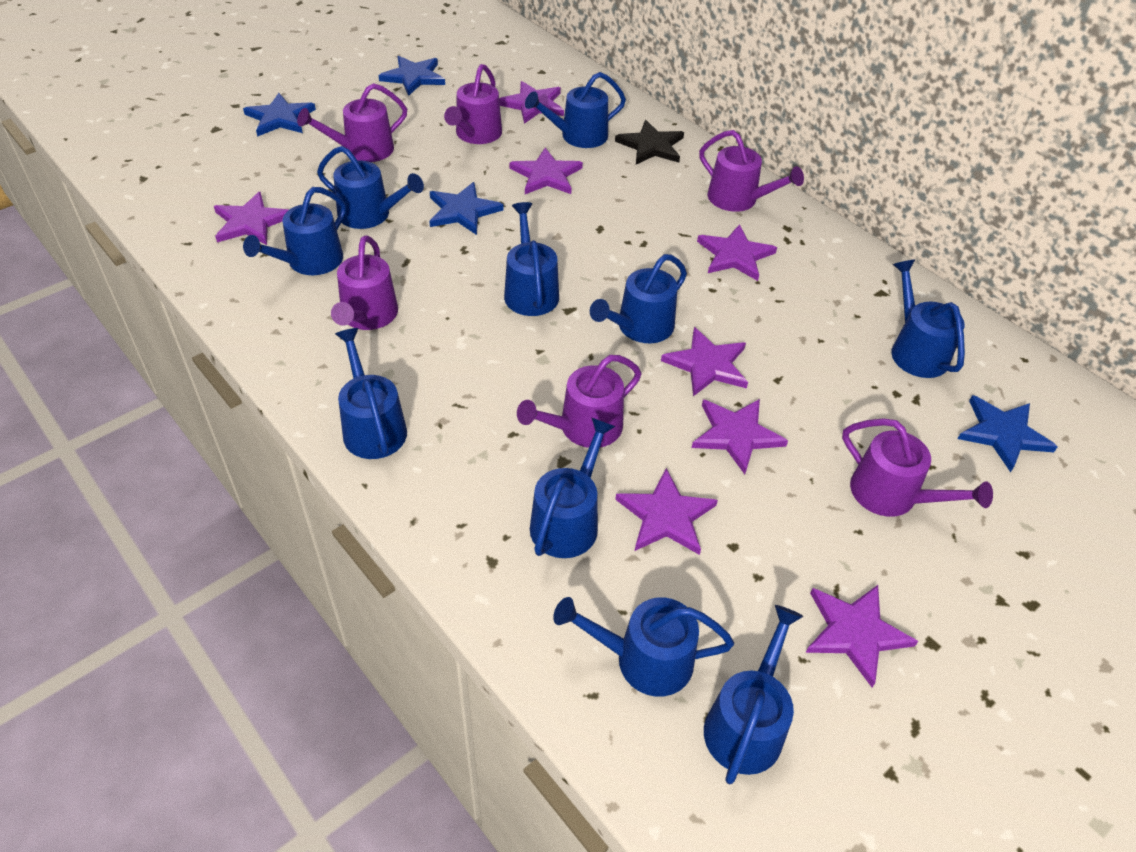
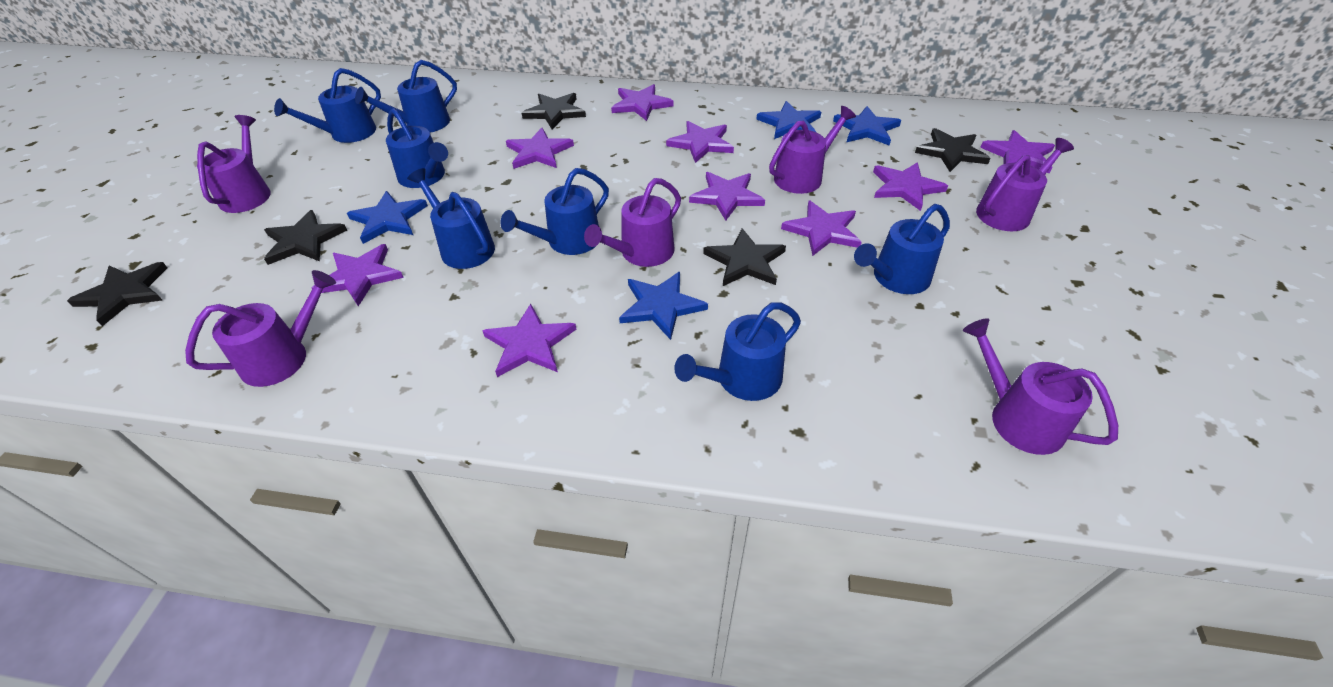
black star: [615,120,684,164] = 1 -> [67,262,167,326] [264,210,347,265] [522,93,586,129] [703,228,786,286] [915,128,991,172] = 5
blue watering can: [243,187,346,275] [317,146,424,229] [335,328,407,459] [504,202,559,316] [525,72,626,148] [530,417,616,558] [553,597,734,697] [590,254,687,343] [704,605,803,784] [891,260,965,378] = 10 -> [274,68,381,143] [355,60,457,133] [386,108,448,188] [407,168,495,269] [500,168,609,255] [674,303,801,401] [854,204,950,294] = 7
purple star: [214,192,288,245] [499,81,564,124] [509,148,583,194] [615,468,718,555] [661,327,748,396] [692,399,788,474] [697,224,777,281] [805,585,918,687] = 8 -> [312,244,404,306] [482,304,577,377] [506,128,574,169] [611,84,674,121] [666,121,734,163] [689,172,765,221] [781,201,862,256] [873,162,948,211] [980,130,1055,174] = 9

